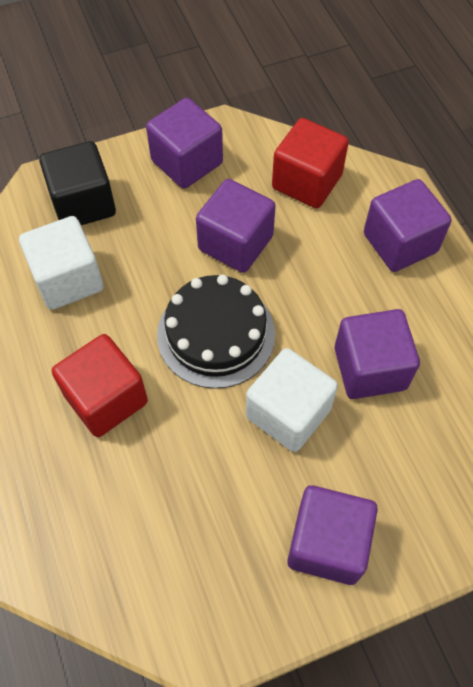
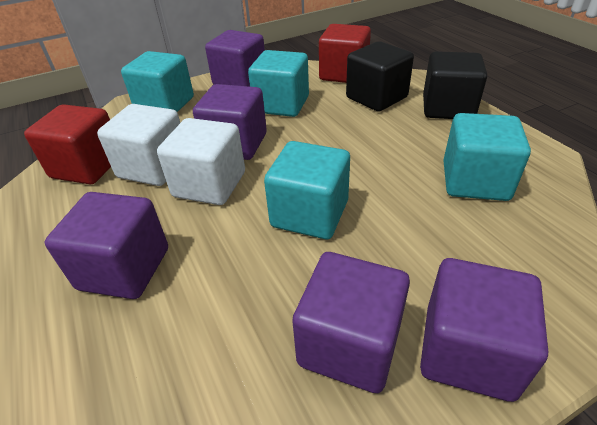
black cake: [157,275,275,389] = 1 -> none = 0
black cube: [39,141,116,225] = 1 -> [346,41,414,112] [423,51,487,119] = 2
turquoise cube: none = 0 -> [121,51,194,112] [248,50,309,117] [264,141,350,239] [443,113,531,201] = 4

